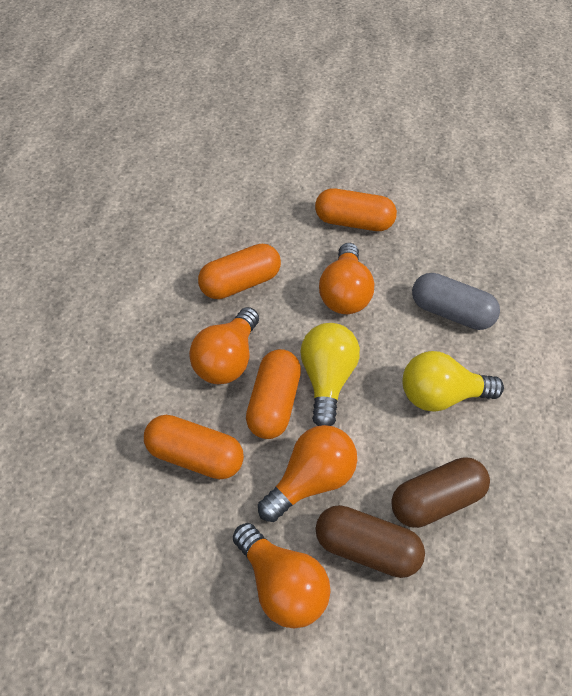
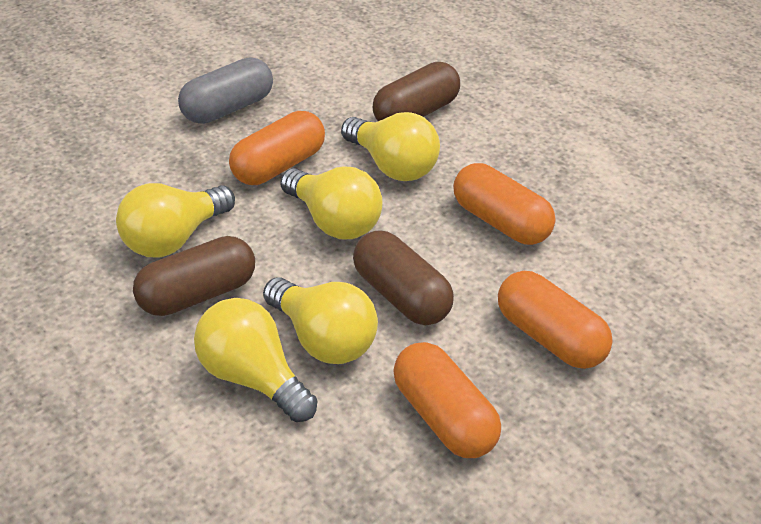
brown capsule: [316,505,425,578] [391,457,490,528] = 2 -> [133,236,255,316] [353,230,454,325] [372,62,460,121] = 3
orange light bulb: [189,307,259,384] [233,523,330,628] [258,425,357,522] [319,243,374,314] = 4 -> none = 0
yellow light bulb: [300,323,360,426] [402,351,504,412] = 2 -> [116,183,235,257] [194,298,317,422] [263,277,378,364] [280,167,383,239] [341,112,440,181] = 5

